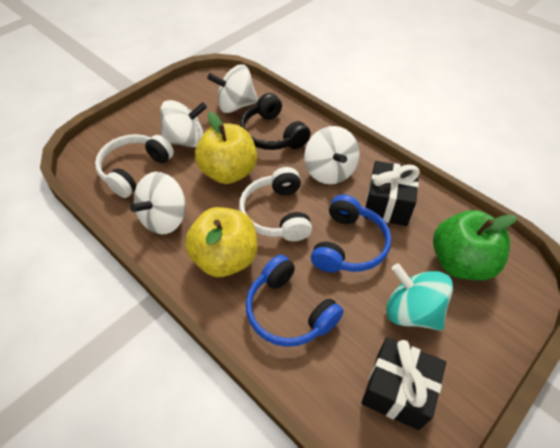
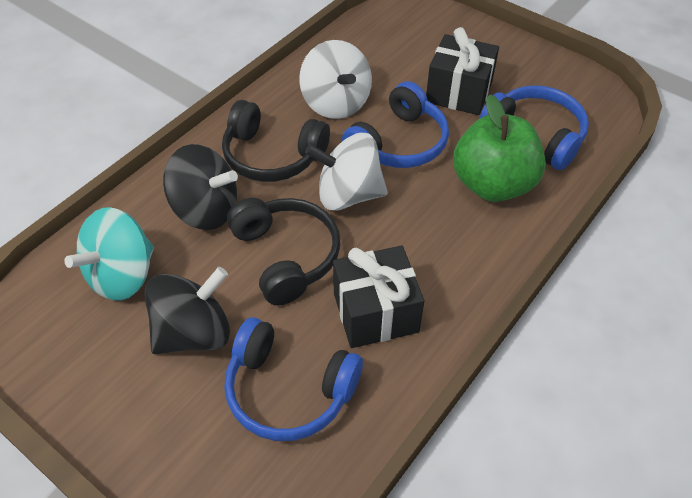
black headphones: [240,93,311,150] = 1 -> [222,100,330,182] [227,198,341,305] = 2
black spinning top: none = 0 -> [144,267,230,354] [163,144,238,230] = 2
blue headphones: [246,255,344,347] [311,194,391,273] = 2 -> [224,317,363,441] [342,81,449,168] [480,85,589,170] = 3
white headphones: [95,134,174,198] [239,167,312,241] = 2 -> none = 0
white spinning top: [130,172,186,234] [160,100,207,147] [207,64,259,113] [304,126,359,184] = 4 -> [299,40,372,119] [305,133,388,211] = 2
yellow apple: [185,207,257,277] [195,112,257,184] = 2 -> none = 0

